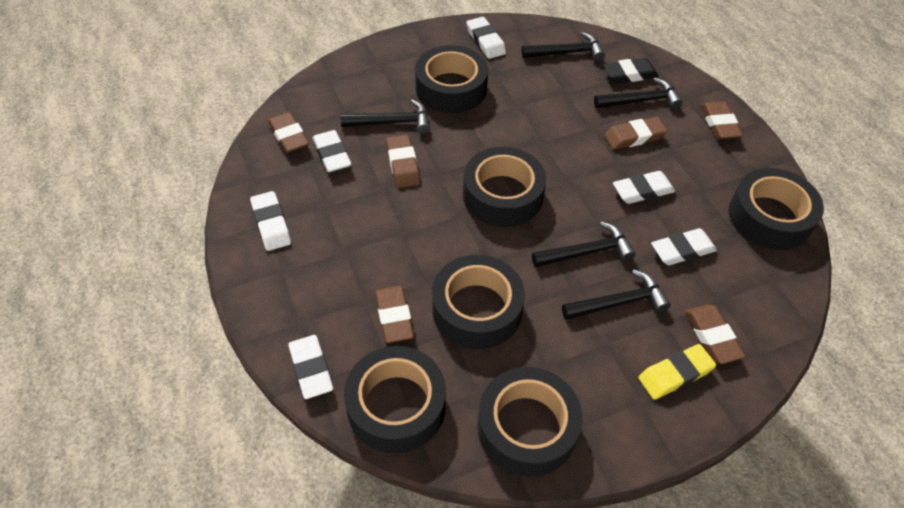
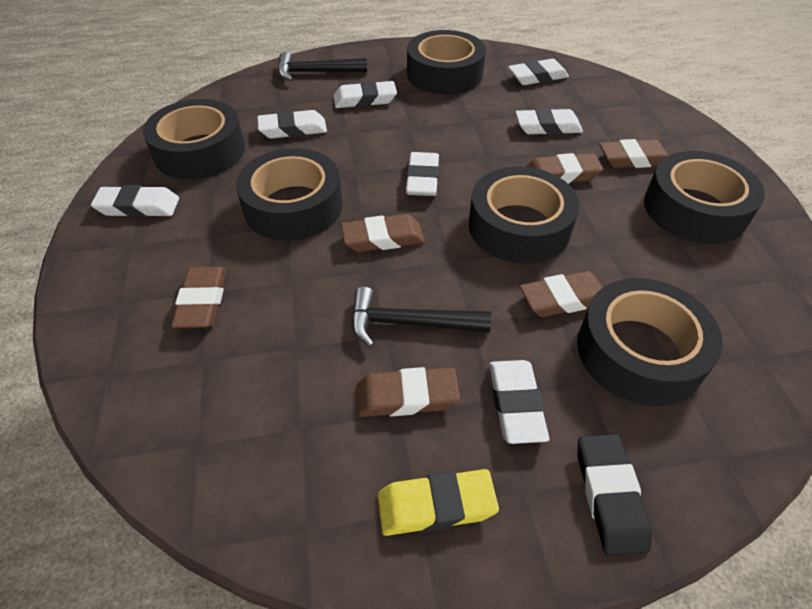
black hammer: [341,99,430,134] [522,32,605,61] [532,221,636,267] [562,269,671,320] [594,78,683,109] = 5 -> [278,52,367,81] [351,287,491,347] = 2
white eraser: [250,191,291,251] [288,335,333,399] [313,130,352,172] [467,17,506,59] [613,171,675,204] [651,228,717,265] = 6 -> [91,185,179,217] [257,110,327,139] [334,81,397,108] [406,152,439,196] [489,360,549,444] [508,59,569,85] [515,108,583,135] = 7

